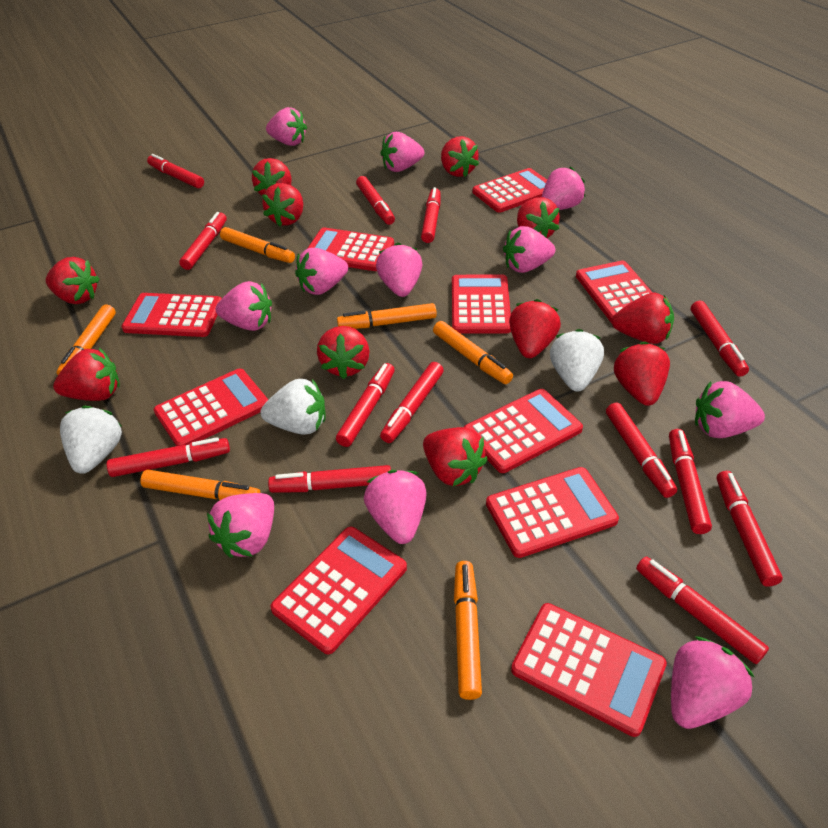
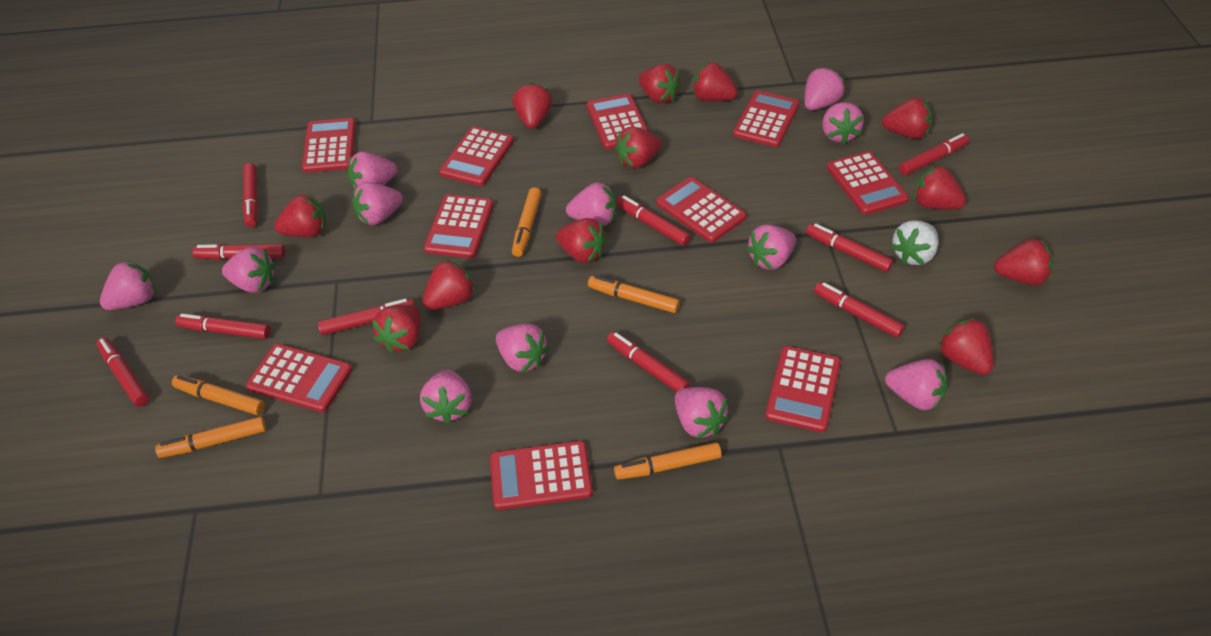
orange marker: [57,304,116,375] [140,470,261,500] [220,227,295,263] [337,303,437,329] [433,321,513,384] [454,561,482,700] = 6 -> [155,417,266,458] [172,375,265,415] [512,187,542,257] [588,275,680,313] [614,442,722,480] = 5
pink strawberry: [207,493,274,558] [216,281,272,331] [266,107,307,146] [295,248,348,295] [364,470,426,544] [376,243,423,297] [381,132,424,172] [503,226,555,273] [542,167,585,210] [671,636,754,729] [695,381,765,438] = 11 -> [100,260,156,310] [222,247,275,293] [348,151,397,189] [353,182,403,225] [420,370,472,424] [496,324,549,373] [566,182,617,226] [675,387,730,439] [746,225,796,270] [804,68,844,110] [822,102,864,144] [885,359,947,410] = 12
red marker: [107,437,230,477] [147,154,204,189] [179,212,227,270] [268,465,391,493] [336,363,395,447] [356,176,395,225] [380,362,444,443] [421,187,441,243] [606,403,677,498] [636,556,769,664] [669,429,712,534] [691,301,749,377] [717,471,783,587] = 13 -> [96,337,149,407] [175,314,270,339] [192,244,285,260] [243,163,258,227] [318,299,415,335] [607,332,690,392] [616,195,691,246] [806,223,893,272] [814,282,905,338] [899,133,969,175] = 10
red strawberry: [46,257,100,304] [53,348,120,401] [252,158,292,196] [262,183,303,226] [317,326,370,379] [423,427,488,486] [441,136,479,177] [509,299,561,358] [517,197,560,238] [612,292,674,344] [614,342,670,406] = 11 -> [274,194,327,237] [372,304,421,353] [423,259,476,310] [513,82,552,129] [556,218,607,263] [615,126,662,169] [639,64,681,103] [692,62,738,101] [882,97,932,139] [914,165,966,209] [938,318,994,375] [994,239,1053,285] = 12
white strawberry: [60,406,122,474] [261,379,326,435] [550,329,604,392] = 3 -> [890,221,939,265] = 1

